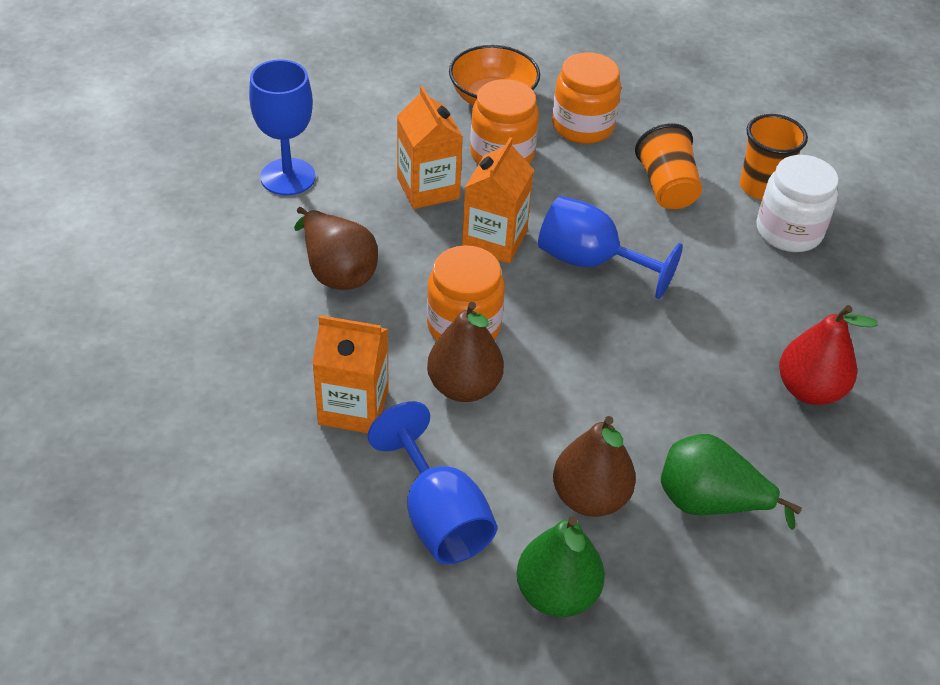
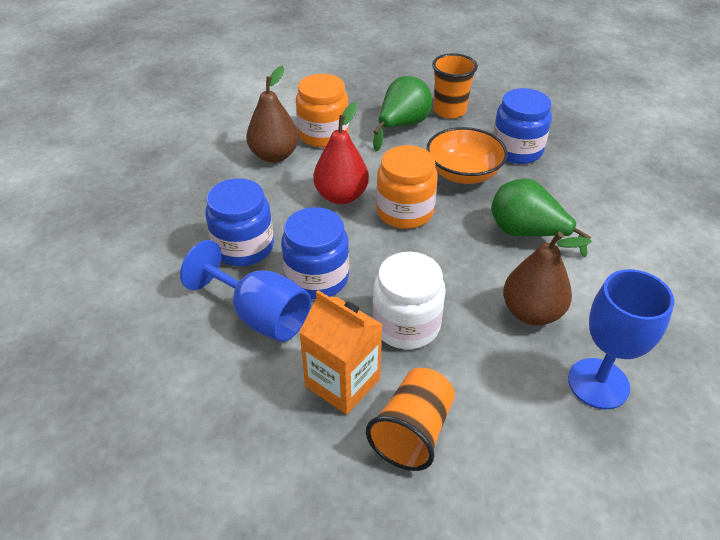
blue goblet: [249,59,316,196] [368,401,497,564] [538,196,683,299] = 3 -> [180,240,311,342] [568,269,674,409] = 2
blue jar: none = 0 -> [205,178,274,266] [281,207,349,299] [493,88,552,164] = 3
brown pear: [294,207,378,290] [427,302,504,402] [553,416,636,517] = 3 -> [246,66,299,163] [503,232,592,325] = 2
orange carton: [312,315,389,433] [397,86,463,209] [462,137,534,264] = 3 -> [299,290,383,415] = 1
orange jar: [427,245,505,341] [470,79,539,164] [552,52,621,144] = 3 -> [296,74,349,148] [376,145,438,229] = 2

